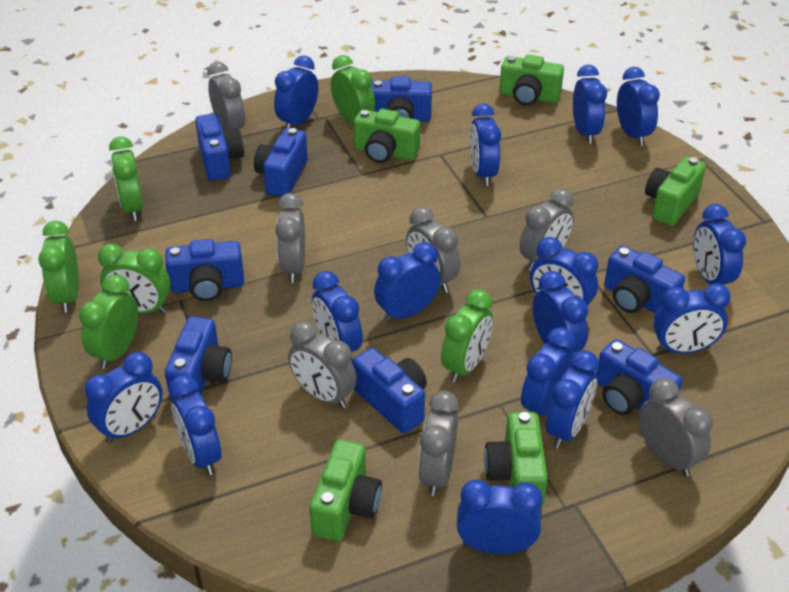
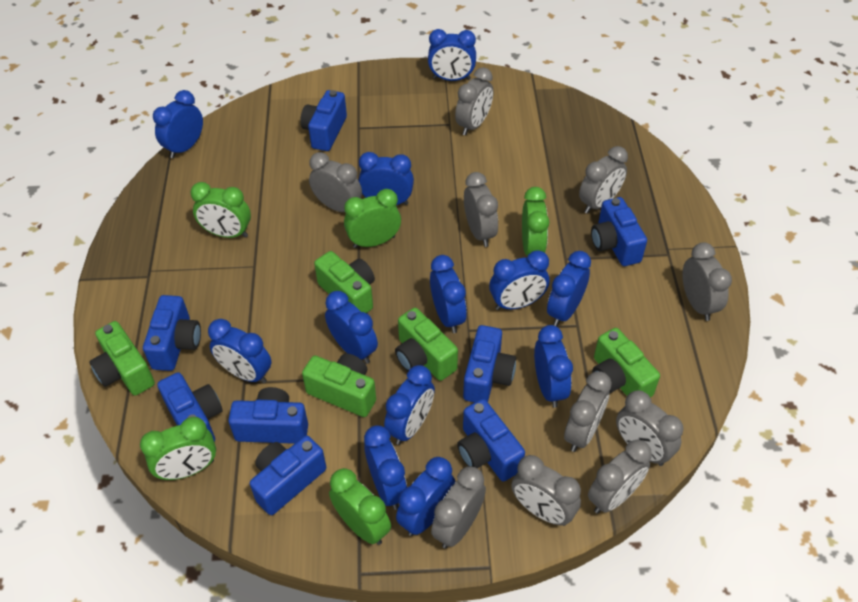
blue clock: [85,352,162,444] [169,375,221,476] [274,55,318,129] [312,271,363,362] [374,242,441,323] [457,480,543,554] [470,103,501,186] [521,327,575,416] [530,237,598,306] [533,271,588,353] [546,350,599,449] [573,65,607,144] [617,67,660,146] [653,283,731,354] [693,204,746,285] = 15 -> [153,90,203,158] [208,319,272,384] [325,291,378,364] [359,152,414,205] [364,425,407,510] [384,365,435,445] [396,457,455,536] [428,29,476,81] [430,255,467,333] [489,250,550,310] [534,325,573,408] [547,251,591,326] = 12
green clock: [39,221,79,313] [79,274,138,369] [98,243,171,313] [109,136,144,221] [331,55,375,124] [441,289,493,383] = 6 -> [140,417,216,480] [190,182,251,238] [329,468,391,545] [344,189,401,248] [522,187,549,256] = 5
grey clock: [207,62,245,131] [275,193,305,283] [288,321,357,409] [406,206,461,293] [418,391,459,496] [520,188,574,271] [639,378,713,477] = 7 -> [309,152,362,212] [431,466,486,549] [455,67,493,135] [464,172,498,247] [511,455,581,526] [564,371,612,452] [579,146,628,214] [588,440,652,514] [616,390,683,466] [682,242,732,321] = 10

